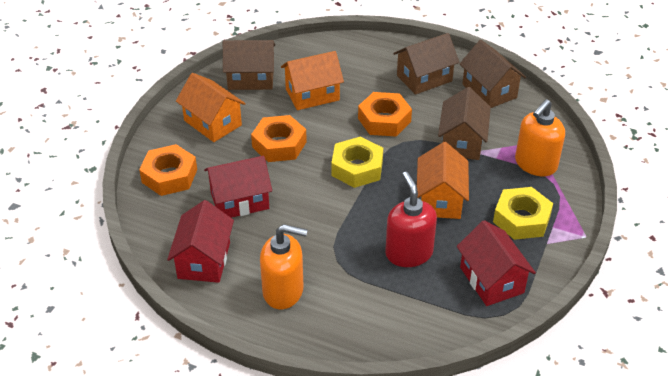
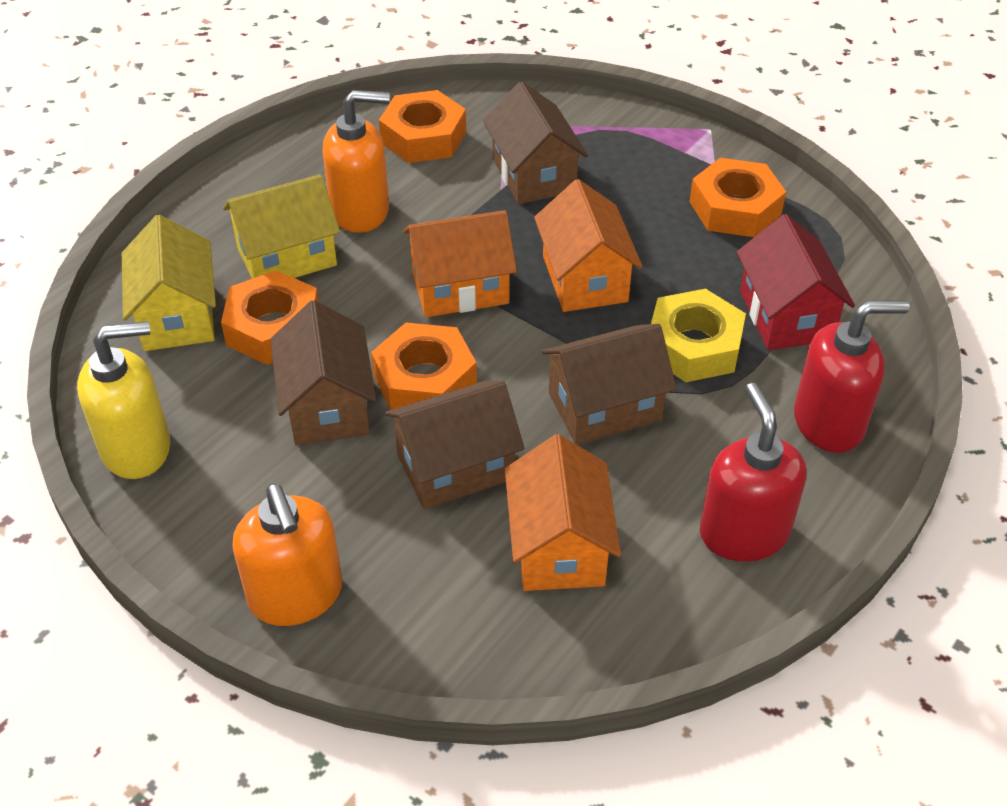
orange nut: [139,144,197,196] [251,115,307,162] [358,92,412,137] = 3 -> [221,270,319,365] [371,323,477,410] [379,90,466,163] [689,158,786,237] = 4
red house: [167,200,234,283] [204,156,272,218] [457,220,536,306] = 3 -> [737,214,855,350] = 1
red soap dispenser: [385,172,437,267] = 1 -> [700,383,807,562] [794,300,910,453] = 2
yellow house: none = 0 -> [122,215,216,351] [223,174,340,279] = 2
yellow nut: [331,136,383,188] [493,187,553,240] = 2 -> [651,289,746,382] = 1
yellow soap dispenser: none = 0 -> [77,321,170,479] = 1

